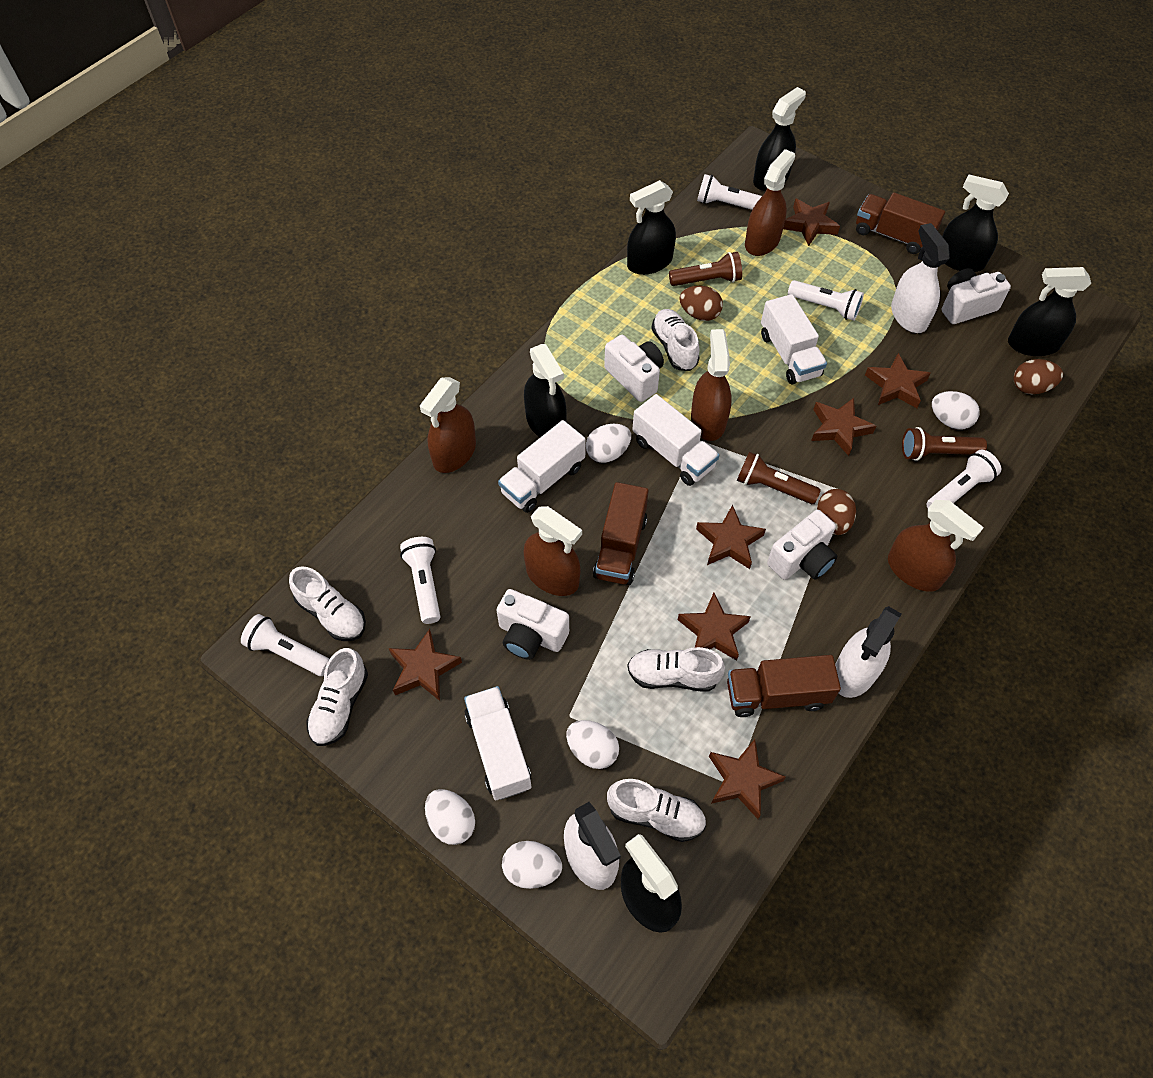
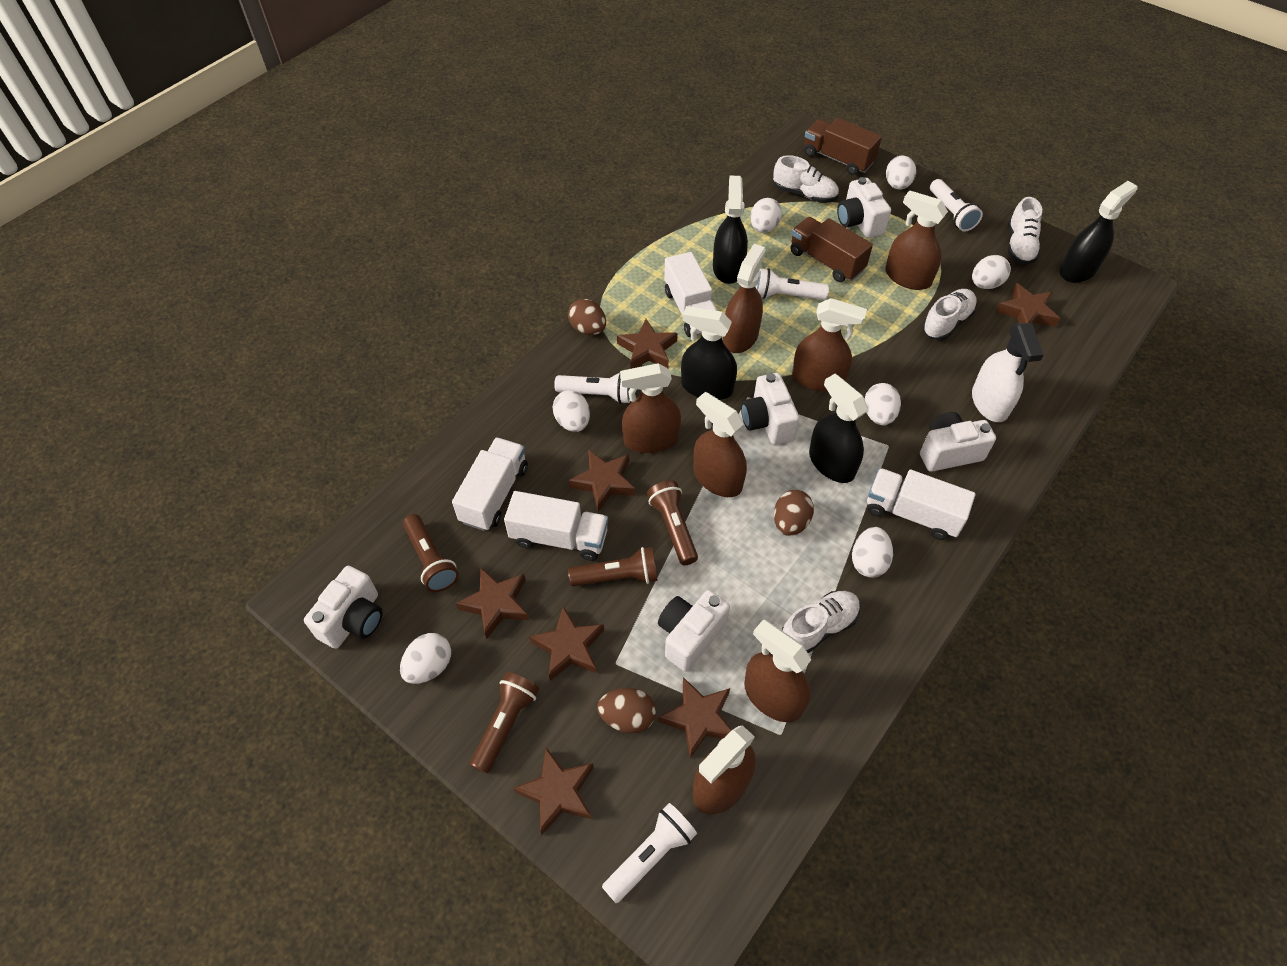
black spray bottle: [524,344,567,437] [621,834,682,933] [627,180,676,275] [753,87,806,191] [942,174,1009,272] [1008,267,1091,356] = 6 -> [681,306,737,400] [713,176,748,284] [809,374,868,483] [1060,181,1138,283] = 4
brown flashlight: [669,252,742,286] [737,452,821,504] [902,427,987,461] = 3 -> [403,514,459,592] [470,672,539,774] [568,547,658,587] [647,480,698,565] = 4
brown spray bottle: [420,377,476,473] [523,506,582,596] [691,329,732,441] [745,149,795,256] [888,500,984,592] = 5 -> [620,363,681,453] [693,392,747,497] [693,726,756,814] [723,244,766,353] [744,619,811,722] [792,298,867,392] [885,190,948,290] = 7
brown truck: [593,482,649,585] [727,655,841,717] [856,192,945,254] = 3 -> [790,217,873,282] [804,118,882,175] = 2
white camera: [497,589,569,660] [604,335,664,402] [767,510,837,580] [942,268,1011,324] = 4 -> [304,566,383,649] [658,590,730,672] [741,373,799,445] [837,177,891,238] [920,412,996,472] = 5
white egg: [425,789,475,845] [502,841,562,889] [566,720,619,769] [586,424,631,463] [932,391,980,430] = 5 -> [400,633,451,684] [553,390,590,432] [750,198,782,233] [852,527,893,577] [865,383,901,425] [886,156,916,190] [972,255,1011,289] = 7
white flashlight: [241,614,329,676] [400,537,440,624] [697,174,762,210] [788,280,864,321] [926,450,1001,508] = 5 -> [554,373,631,404] [602,803,697,903] [756,268,829,300] [930,179,983,231] = 4
white shoe: [289,566,366,641] [306,648,368,746] [607,779,706,842] [627,647,725,692] [651,309,700,371] = 5 -> [773,155,839,203] [782,591,860,653] [922,289,977,340] [1008,197,1042,265] = 4
white spray bottle: [564,802,621,890] [835,606,901,698] [891,223,950,333] = 3 -> [972,323,1044,422] = 1

